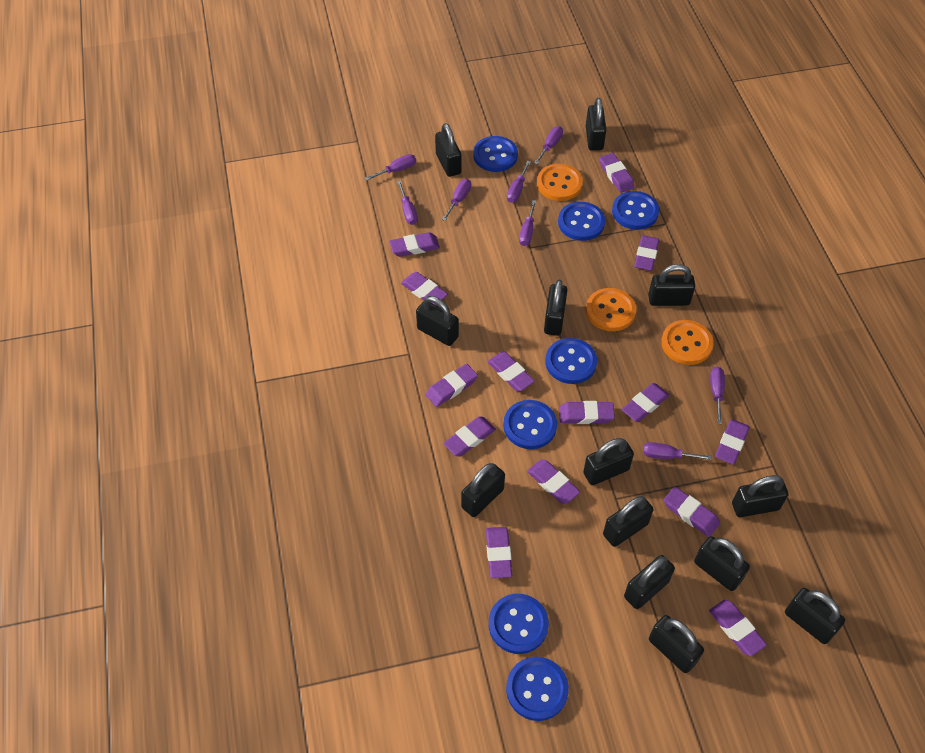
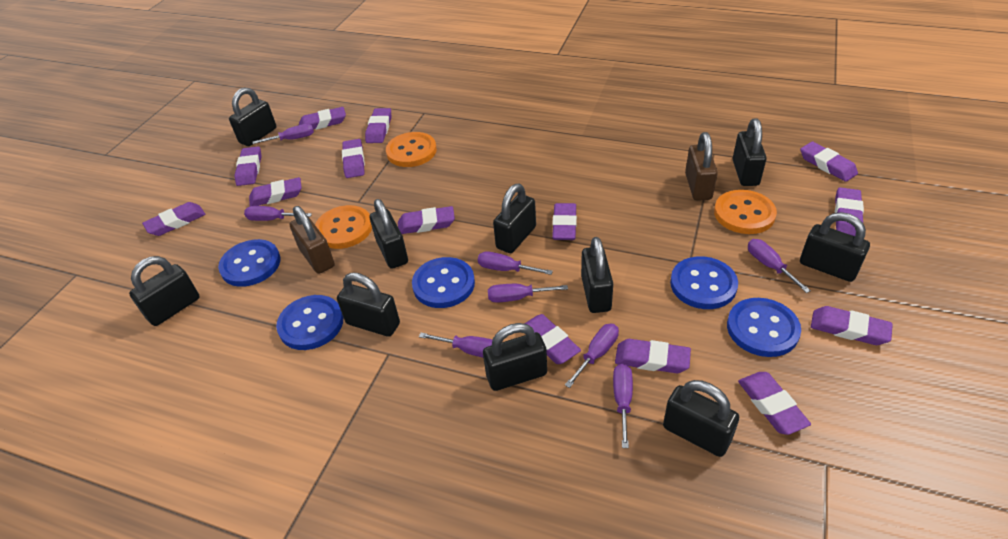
black padlock: [416,296,459,346] [435,123,462,177] [461,463,505,517] [544,280,567,336] [583,438,634,485] [586,98,606,151] [603,496,654,547] [624,555,675,609] [648,264,695,306] [649,615,704,673] [694,536,750,591] [732,475,788,517] [785,588,845,644] = 13 -> [129,256,200,326] [229,87,276,146] [337,272,400,337] [370,199,408,269] [483,323,547,391] [493,184,536,253] [581,237,613,313] [663,380,739,457] [733,119,767,186] [800,212,870,282] = 10
blue button: [473,136,518,172] [489,594,549,654] [503,400,557,449] [506,657,569,721] [545,338,597,384] [558,202,605,241] [612,191,659,230] = 7 -> [218,239,281,287] [276,295,343,350] [412,257,475,308] [670,256,738,309] [727,298,801,357] = 5
brown padlock: none = 0 -> [290,206,335,274] [685,132,718,201] = 2

